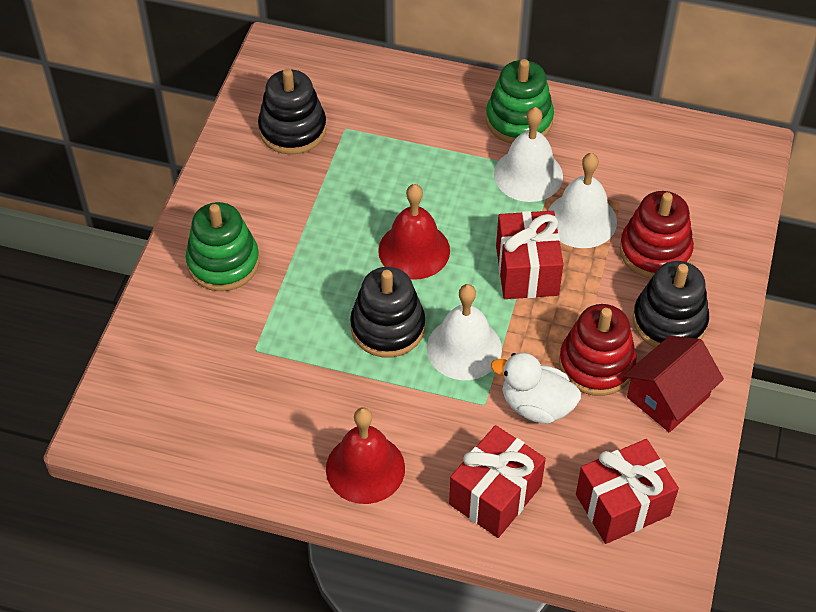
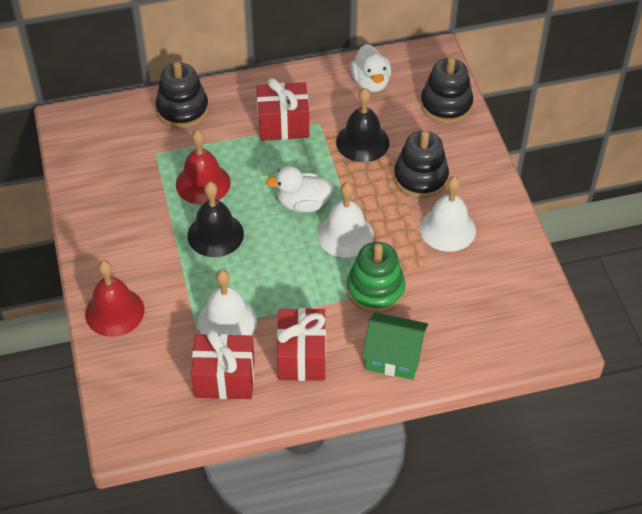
black bell: none = 0 -> [187,182,244,257] [336,88,389,162] = 2
green house: none = 0 -> [362,312,428,380] = 1
green stacking toy: [186,202,259,291] [486,59,554,144] = 2 -> [347,242,406,313] = 1
red house: [623,336,724,432] = 1 -> none = 0
red stacking toy: [559,304,636,396] [620,191,694,279] = 2 -> none = 0
white duck: [491,353,581,424] = 1 -> [266,166,334,212] [350,44,391,92] = 2

